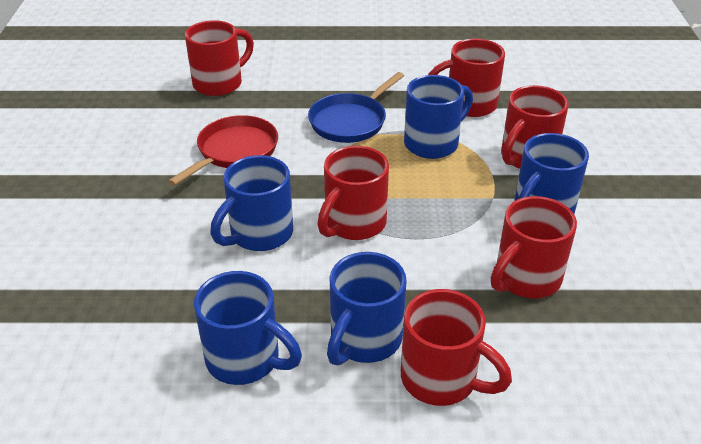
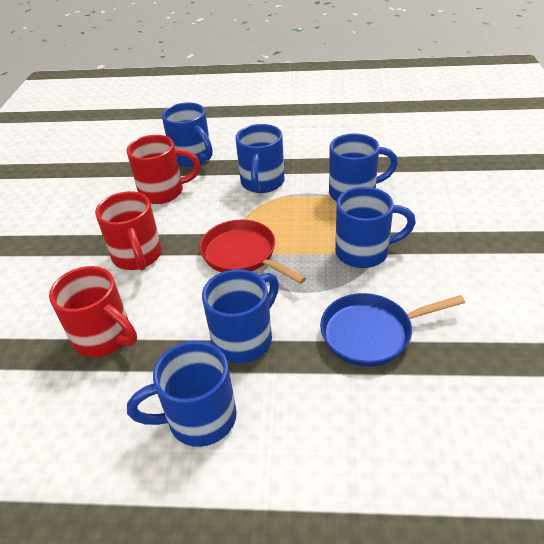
blue mug: [194,271,302,385] [210,155,293,251] [327,252,407,365] [404,75,473,159] [514,133,589,214] = 5 -> [127,341,237,447] [162,102,212,167] [202,269,279,363] [235,124,285,193] [329,133,398,201] [335,187,416,268] = 6
red mug: [185,20,254,96] [317,146,389,240] [401,289,512,406] [428,39,505,117] [491,196,577,298] [501,85,569,169] = 6 -> [49,266,137,357] [95,191,162,270] [127,135,200,204] = 3

